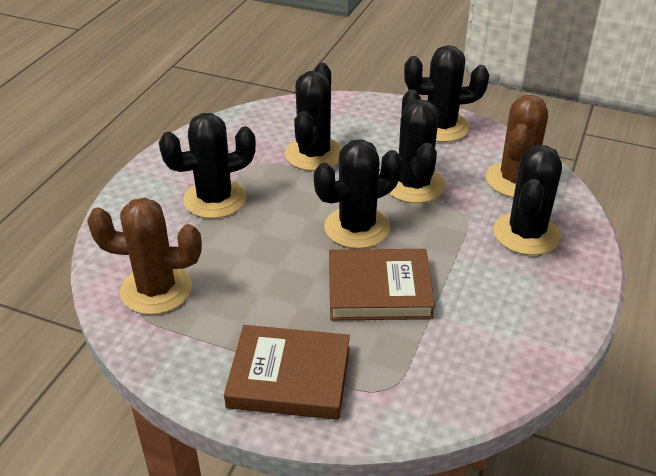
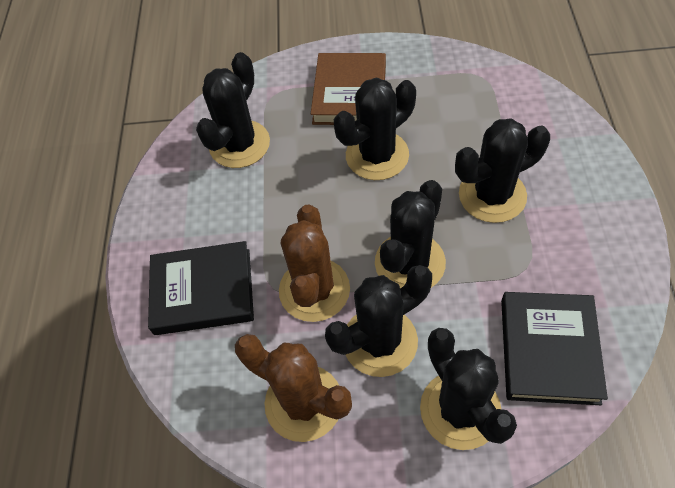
black book: none = 0 -> [148,241,254,335] [501,292,608,405] = 2
brown book: [224,325,350,420] [329,249,435,320] = 2 -> [311,53,386,125] = 1

